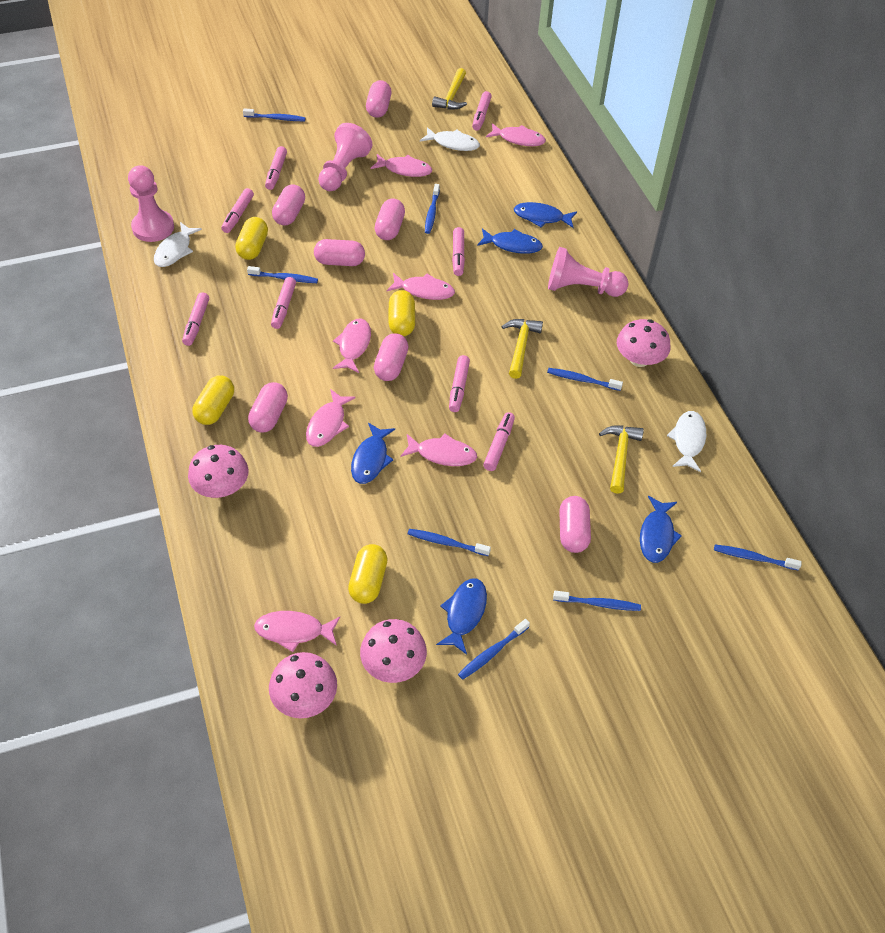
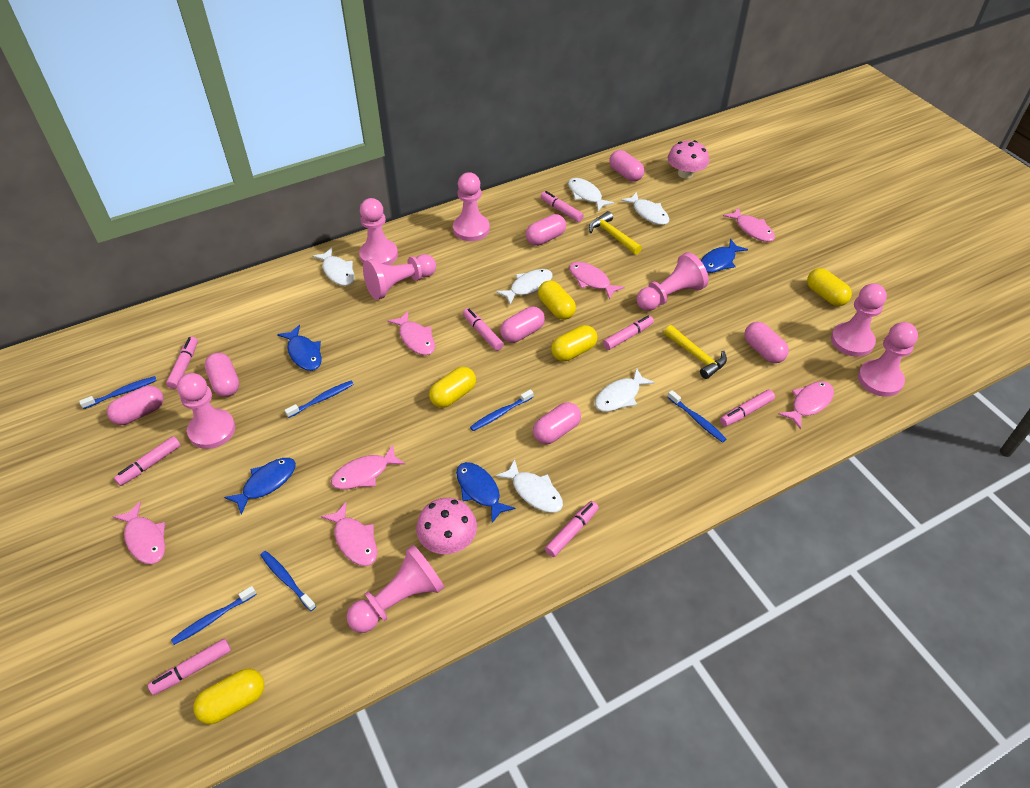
blue fish: [351,423,395,484] [436,578,487,655] [477,229,543,254] [514,202,577,228] [640,496,682,563] = 5 -> [224,458,296,515] [277,325,322,371] [456,462,515,523] [701,239,748,273] = 4
blue toothbrush: [243,108,306,121] [247,266,318,283] [408,529,491,556] [425,184,440,234] [458,619,530,680] [547,368,623,391] [553,591,641,611] [714,545,802,570] = 8 -> [79,376,157,409] [171,586,257,645] [260,551,316,611] [285,381,354,418] [470,389,533,431] [668,390,726,443] = 6
pink mushroom: [188,445,249,498] [269,652,337,718] [360,619,427,683] [617,319,670,367] = 4 -> [416,498,477,554] [668,140,709,179] = 2
pink pawn: [128,165,174,242] [318,123,373,191] [548,247,628,297] = 3 -> [177,373,235,449] [347,545,444,633] [359,198,398,265] [363,254,436,300] [453,172,490,241] [636,252,709,311] [831,283,887,357] [858,322,918,397] = 8
white fish: [154,222,202,267] [420,127,480,151] [667,411,706,472] = 3 -> [312,248,355,286] [495,459,563,513] [496,269,553,305] [568,178,614,211] [595,368,655,412] [621,192,669,225] = 6
yellow capsule: [192,375,234,425] [235,217,268,260] [348,544,388,604] [389,290,415,336] = 4 -> [193,669,264,724] [429,367,476,408] [538,280,576,320] [551,325,597,361] [807,268,852,306] = 5
yellow hammer: [432,68,467,110] [502,319,543,379] [599,426,644,494] = 3 -> [589,211,642,255] [664,325,727,379] = 2

